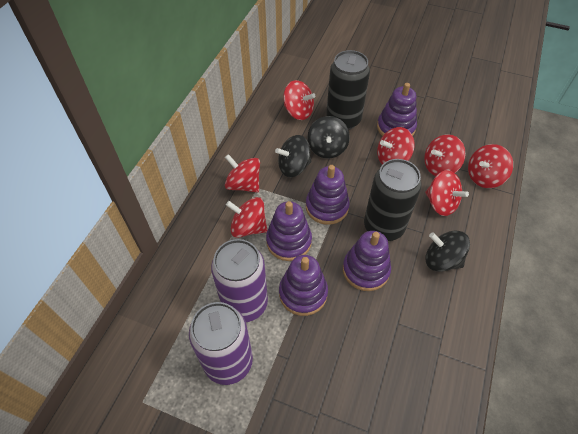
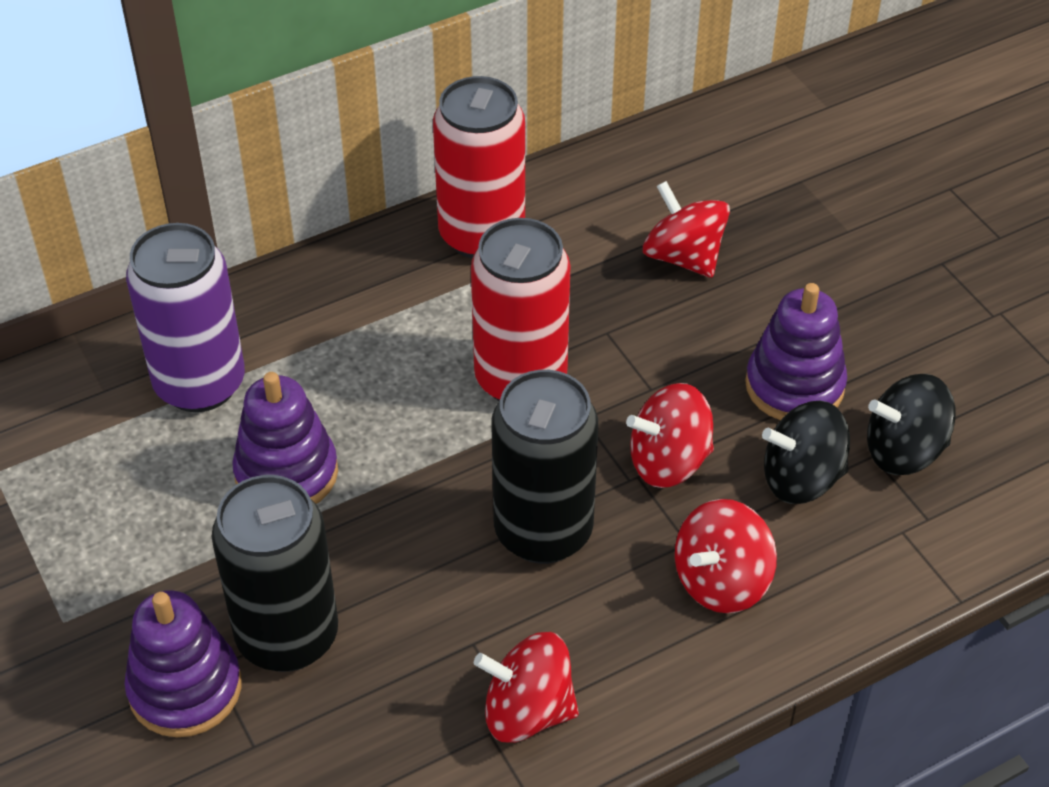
black spinning top: [275,135,311,177] [307,116,350,159] [425,230,470,272] = 3 -> [762,400,850,504] [867,374,956,475] = 2
purple can: [189,302,253,385] [211,239,268,322] = 2 -> [126,223,245,412] = 1
purple stacking toy: [266,201,312,261] [279,255,328,316] [306,165,350,225] [343,231,391,291] [377,83,417,136] = 5 -> [124,590,241,737] [232,372,338,504] [745,283,847,420] = 3
red can: none = 0 -> [433,76,525,259] [471,218,570,401] = 2
red spinning top: [225,154,260,193] [226,197,267,238] [283,80,315,120] [377,127,415,165] [424,134,466,176] [425,170,469,216] [468,144,513,188] = 7 -> [474,632,579,743] [626,383,714,488] [643,181,730,278] [675,499,777,613] = 4

